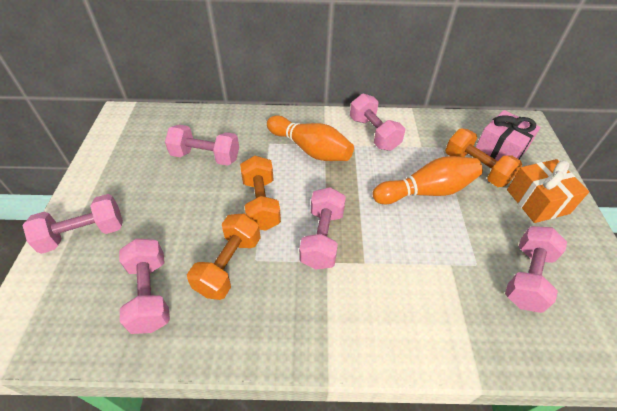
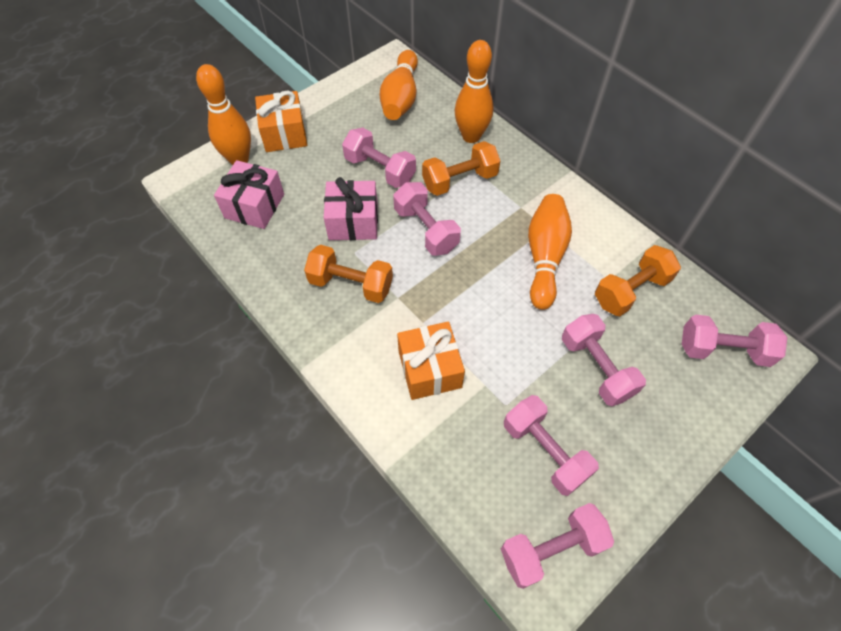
orange bowling pin: [267,115,354,161] [373,156,483,204] = 2 -> [196,64,251,165] [380,50,418,120] [455,40,493,143] [528,194,572,310] = 4
orange gift: [507,159,589,223] = 1 -> [255,91,307,152] [397,321,465,400] = 2
pink gift: [476,110,541,161] = 1 -> [214,160,284,229] [324,177,378,240] = 2

